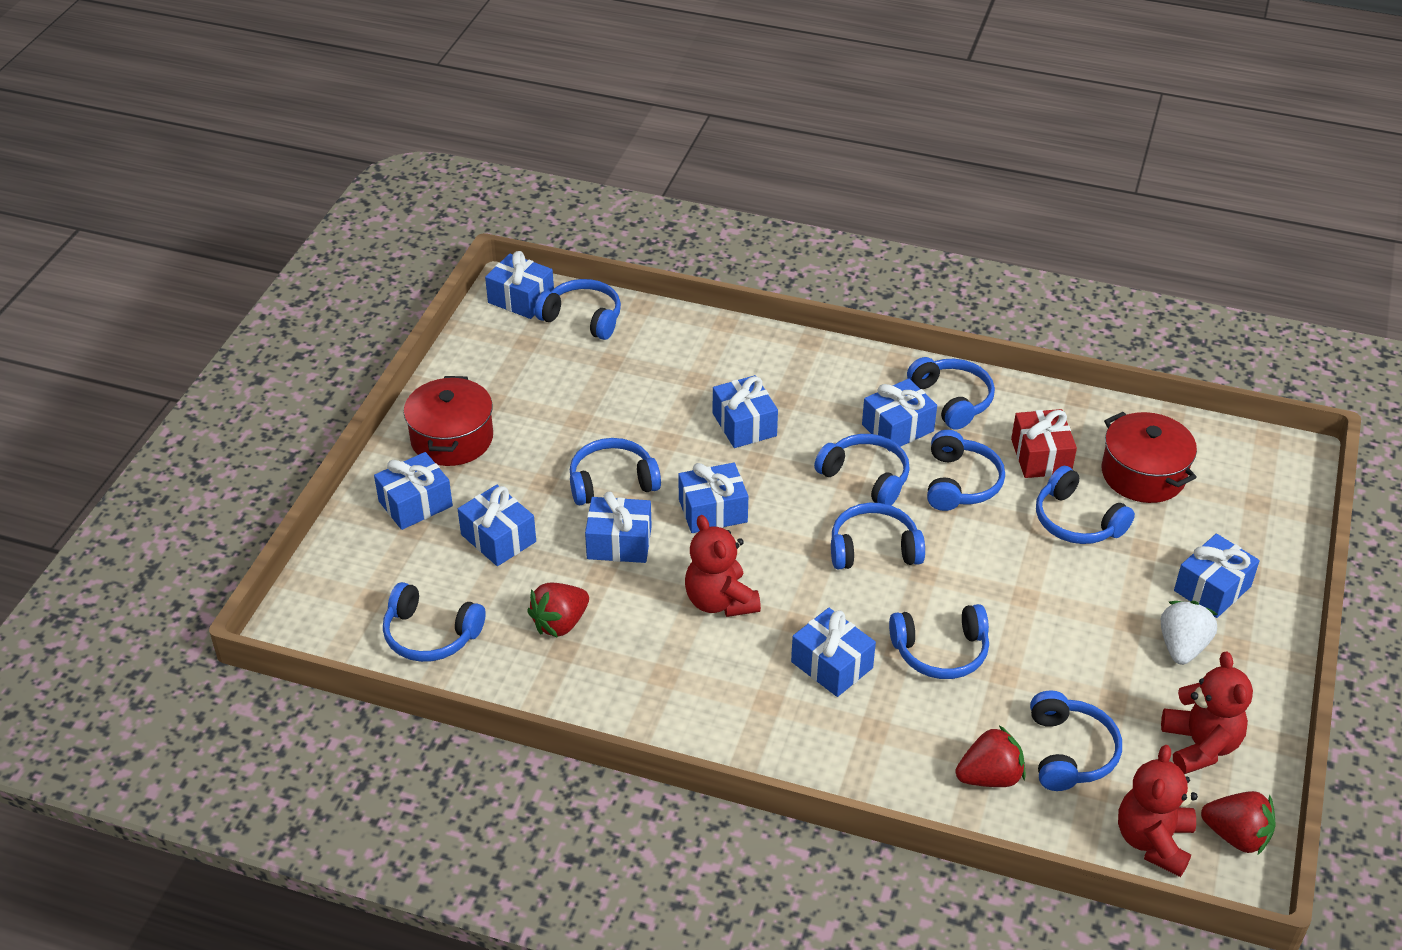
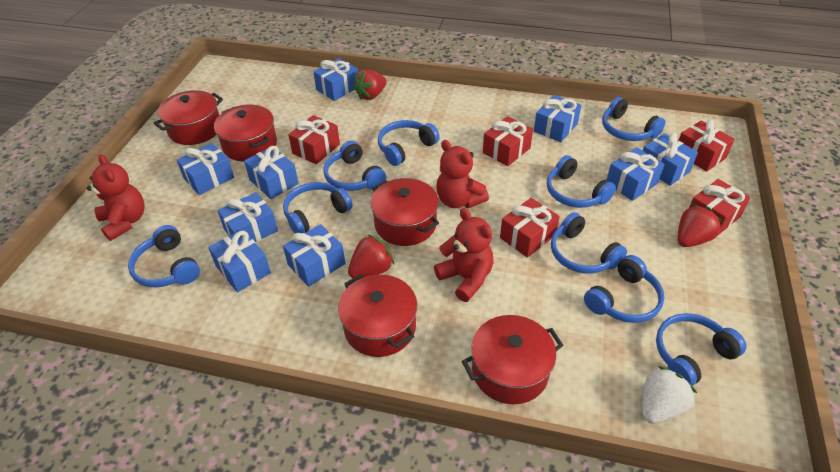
blue headphones: [383,582,486,662] [535,279,621,340] [570,438,661,505] [814,434,910,505] [831,503,925,569] [889,604,989,679] [907,357,995,430] [927,430,1005,511] [1030,690,1122,791] [1036,466,1135,544] = 10 -> [128,225,200,287] [283,182,353,233] [323,141,386,191] [378,120,440,166] [547,155,616,208] [551,212,627,274] [584,255,665,323] [602,97,666,141] [656,313,746,386] = 9
red gift: [1011,409,1077,478] = 1 -> [288,115,340,164] [483,116,533,166] [500,198,560,258] [678,120,735,171] [689,179,750,235] = 5
red pot: [404,376,493,466] [1102,412,1197,503] = 2 -> [154,90,223,145] [214,105,277,161] [338,274,417,357] [371,178,439,246] [462,315,563,404] = 5

